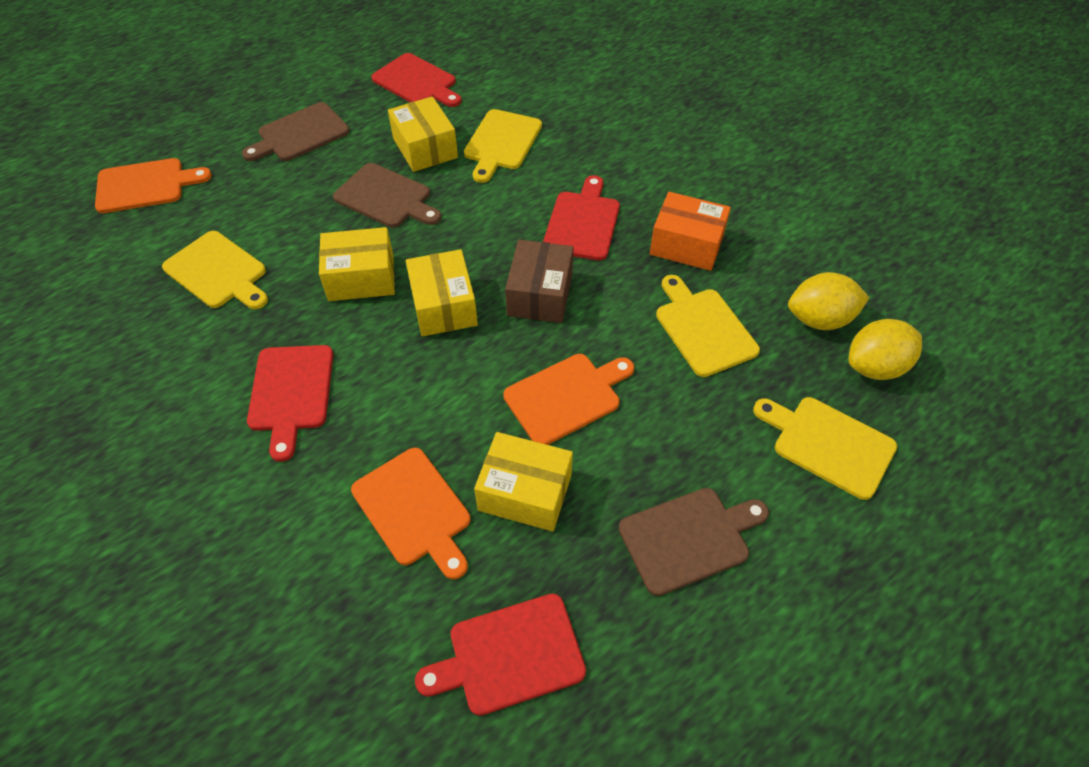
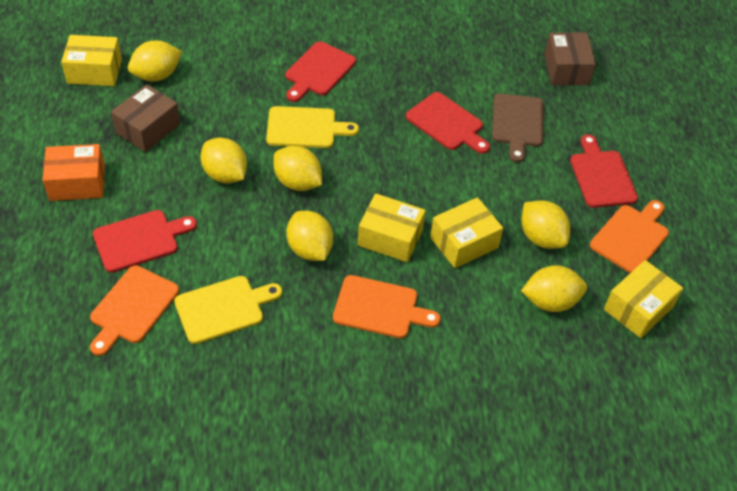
brown box: [505,240,573,323] = 1 -> [111,85,180,152] [544,32,596,85] = 2
brown cutting board: [242,102,350,161] [333,163,441,228] [619,488,769,596] = 3 -> [492,94,544,162] = 1
yellow cutting board: [162,231,268,309] [464,109,542,183] [656,275,760,377] [753,397,897,500] = 4 -> [174,276,282,344] [266,106,359,148] = 2
yellow lemon: [788,272,869,330] [849,319,922,380] = 2 -> [128,40,182,81] [201,138,247,184] [273,146,322,191] [286,211,333,261] [521,200,570,249] [521,265,587,312] = 6

